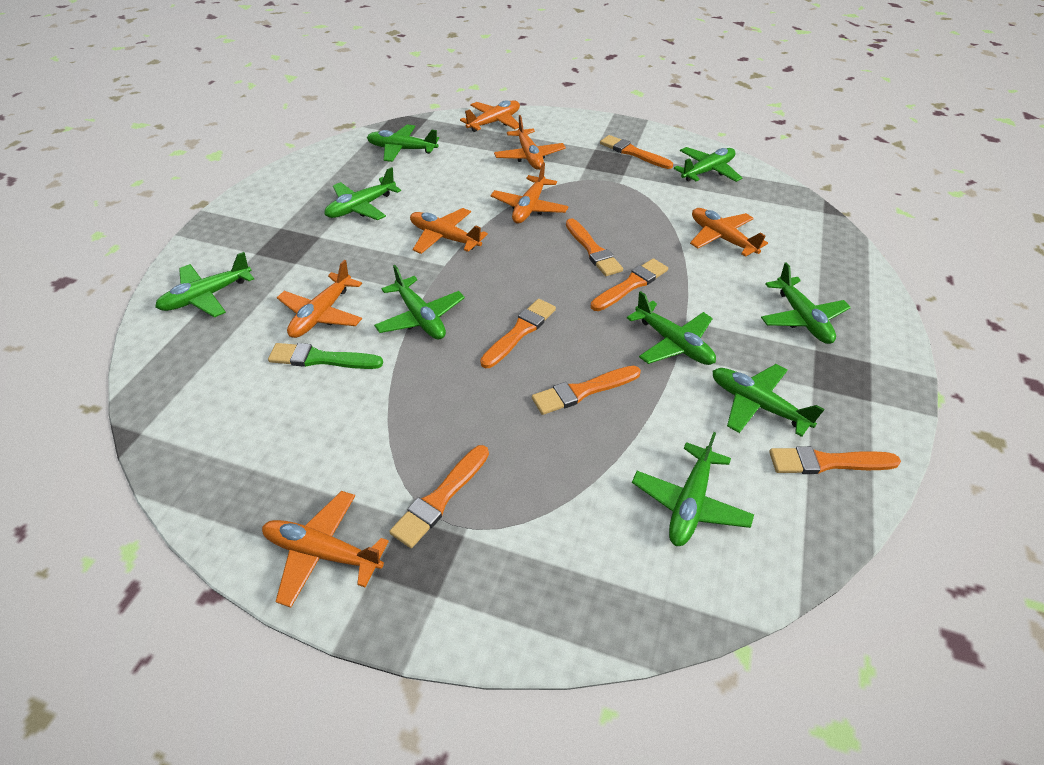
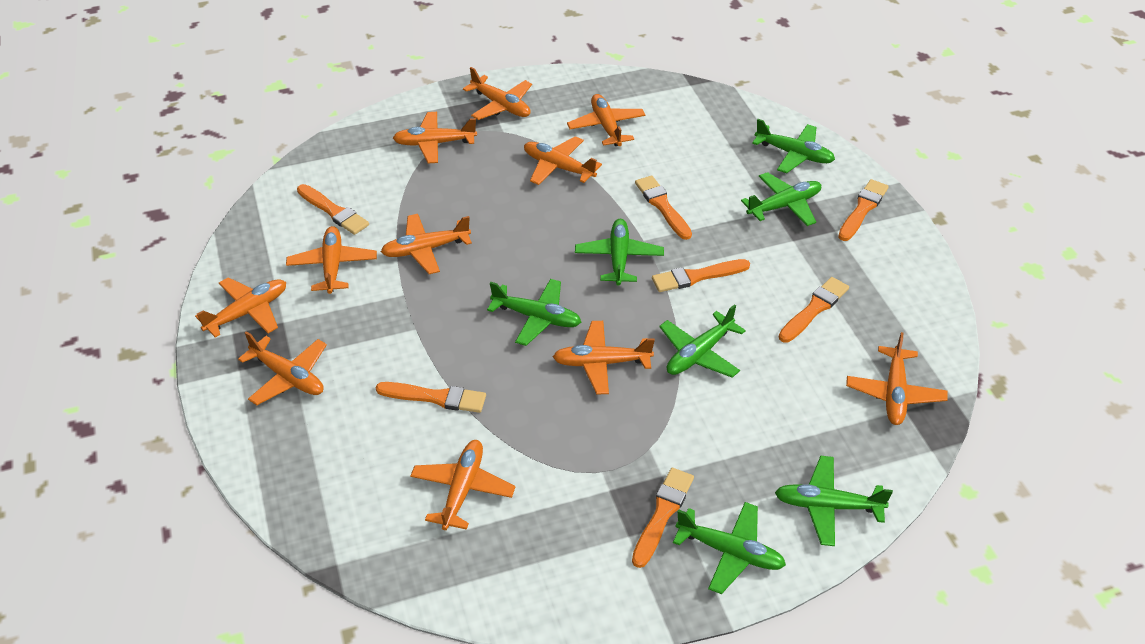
green brush: [268,343,383,369] = 1 -> none = 0
green plane: [155,252,254,318] [324,167,401,220] [367,124,439,162] [374,265,465,340] [627,291,716,365] [632,432,754,546] [674,147,742,182] [712,364,825,437] [761,262,851,344] = 9 -> [487,279,581,346] [575,219,664,286] [659,304,746,378] [673,502,786,594] [741,172,821,226] [752,119,835,173] [775,455,893,546] = 7
orange plane: [262,491,389,608] [277,260,362,338] [410,208,488,254] [460,100,520,132] [491,162,569,223] [494,115,566,170] [690,208,768,257] = 7 -> [195,277,286,338] [238,331,327,405] [286,226,377,294] [381,214,472,274] [393,112,477,164] [410,440,515,530] [463,67,532,120] [524,136,602,185] [553,321,655,395] [567,94,646,146] [846,332,948,425] = 11

